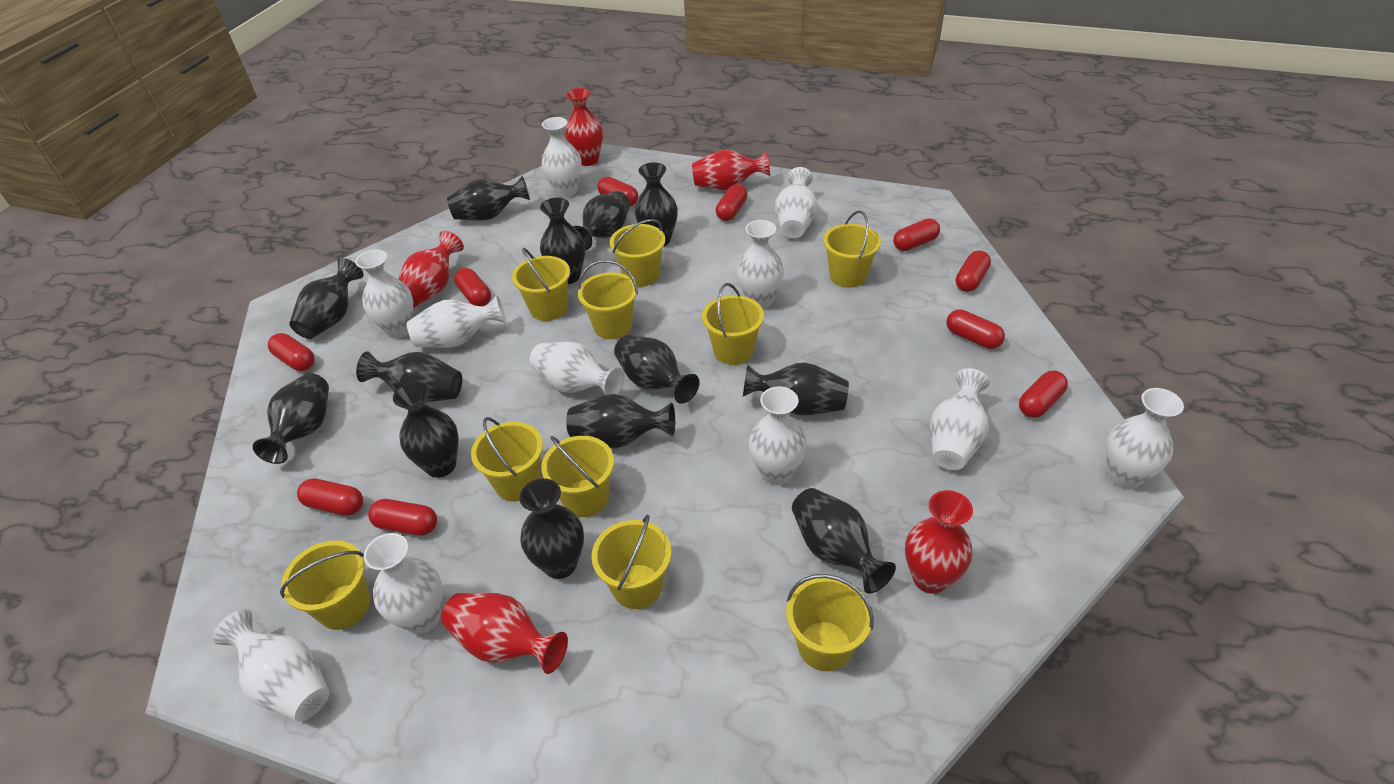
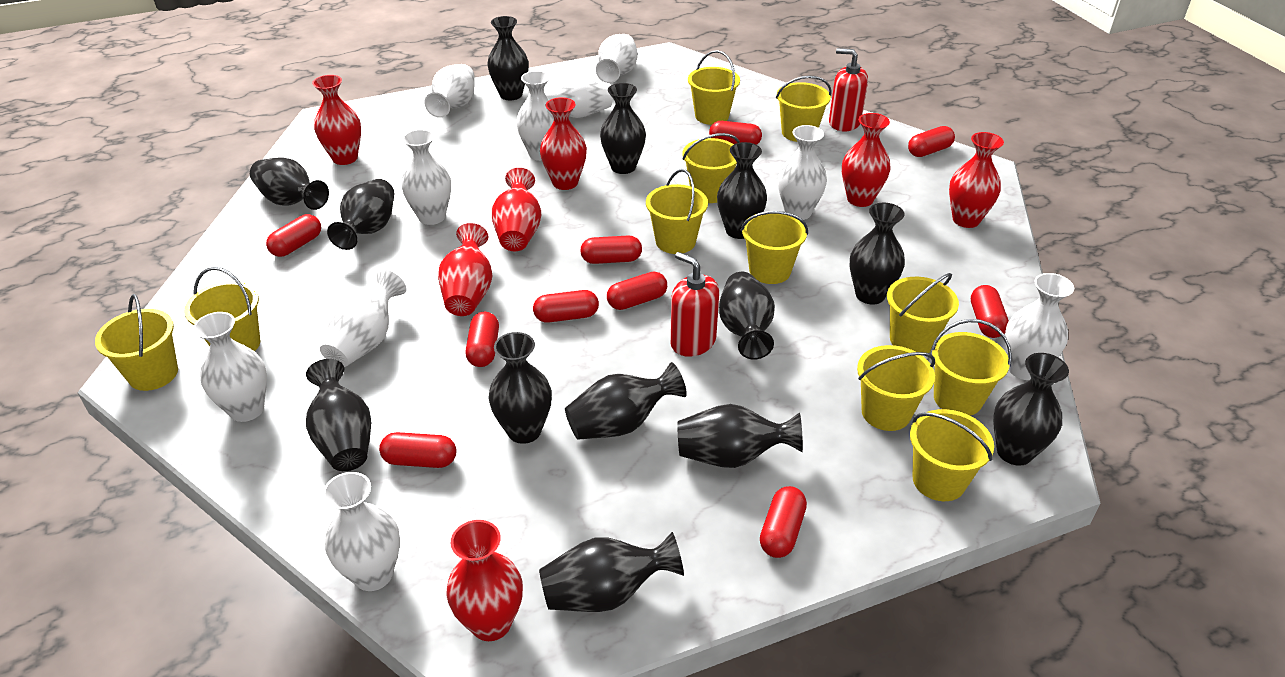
red soap dispenser: none = 0 -> [670,252,719,357] [829,48,868,131] = 2
red vase: [399,231,464,307] [441,593,568,674] [565,88,603,166] [692,149,770,190] [905,490,973,594] = 5 -> [312,75,361,165] [438,223,493,316] [446,520,523,641] [492,168,542,251] [540,97,587,190] [842,113,891,207] [949,132,1004,228] = 7
white vase: [213,610,329,722] [355,250,413,338] [364,533,443,634] [407,295,506,348] [530,342,624,395] [542,117,582,197] [737,220,784,309] [749,386,807,485] [775,167,817,238] [930,368,990,470] [1106,388,1184,489] = 11 -> [193,312,267,422] [320,270,406,367] [323,472,400,591] [401,129,451,225] [424,64,475,118] [516,71,554,161] [529,75,613,118] [596,34,638,83] [778,125,827,220] [1005,273,1074,380] = 10
yellow bucket: [280,540,371,630] [471,417,543,502] [512,248,570,321] [541,436,614,517] [578,260,638,339] [591,514,671,609] [610,219,665,287] [702,283,764,365] [786,574,874,671] [823,210,881,288] = 10 -> [95,294,178,391] [184,267,260,351] [646,169,708,254] [682,133,740,203] [688,50,740,125] [741,211,808,284] [776,76,832,142] [857,345,935,431] [887,273,959,353] [910,409,994,501] [931,319,1012,416] = 11

